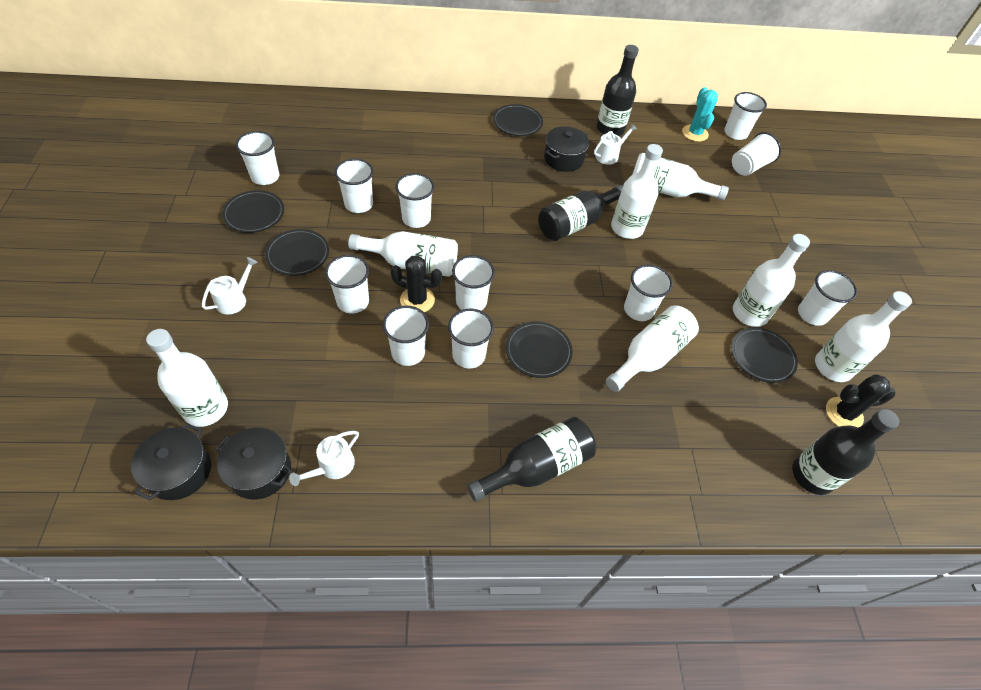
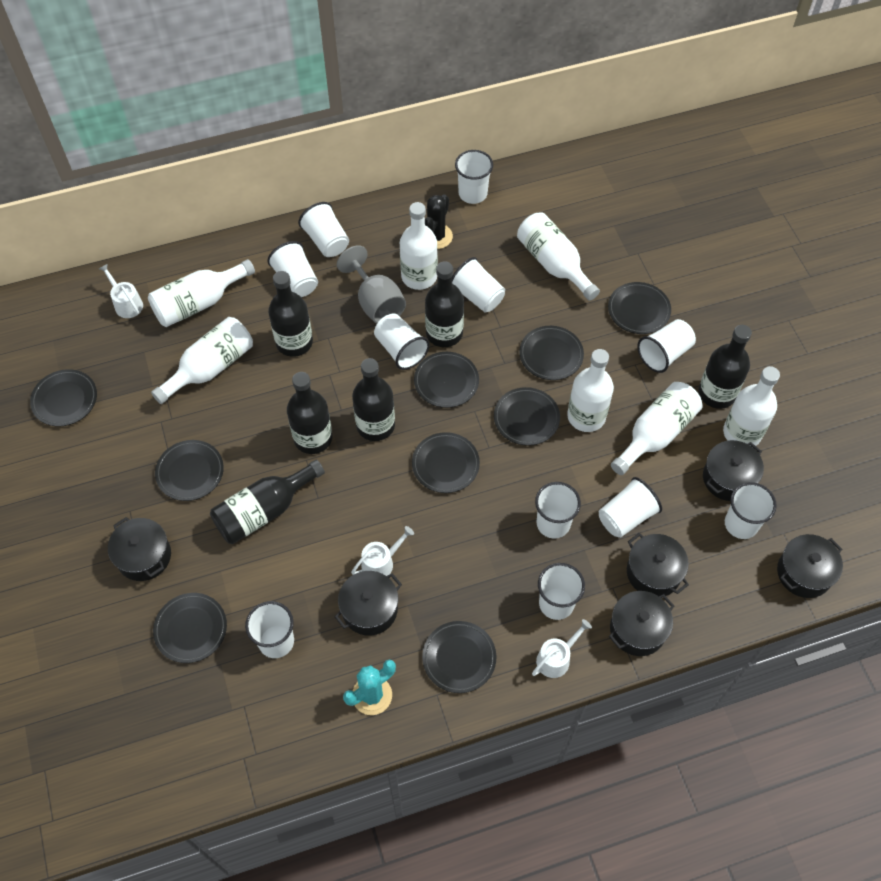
black bottle: [467,417,596,502] [538,185,623,241] [596,45,639,136] [792,409,899,495] = 4 -> [210,460,325,544] [268,271,313,357] [287,372,332,454] [352,358,395,441] [425,261,464,347] [698,325,752,409] = 6
black cactus: [390,255,442,312] [826,374,895,428] = 2 -> [425,194,453,249] = 1
black plate: [222,190,284,233] [265,229,329,276] [493,104,543,136] [506,321,573,378] [731,327,798,383] = 5 -> [30,369,97,426] [153,593,227,663] [155,440,224,501] [412,432,480,493] [414,352,479,408] [422,621,496,693] [494,387,560,446] [519,326,584,380] [608,282,671,334] = 9
black pot: [131,423,211,501] [215,428,292,499] [544,126,589,172] = 3 -> [108,517,171,581] [335,571,402,635] [609,591,674,656] [627,533,689,596] [703,440,764,501] [777,534,843,598] = 6
grey goblet: none = 0 -> [337,245,406,324] = 1

